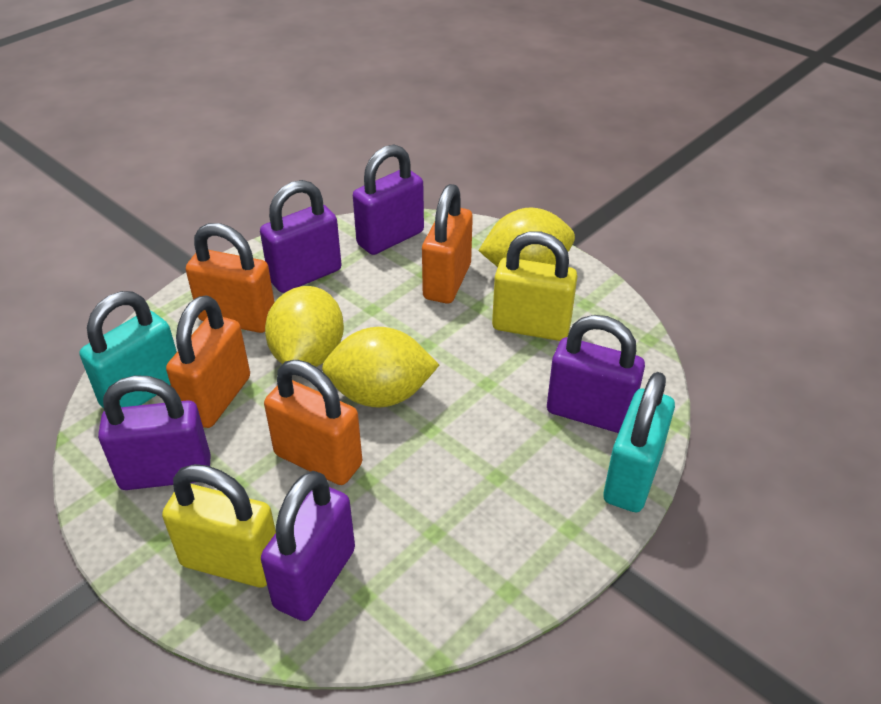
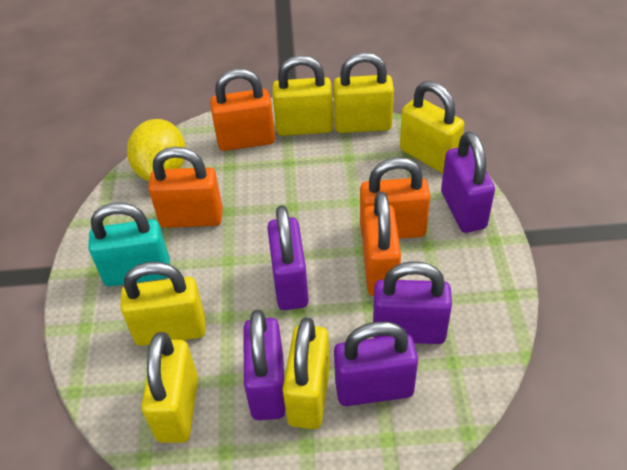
turquoise padlock: [79,291,177,408] [603,372,675,512] = 2 -> [88,202,170,286] = 1
yellow lemon: [265,286,344,367] [322,327,439,408] [479,208,575,267] = 3 -> [127,119,186,181] = 1
yellow padlock: [162,464,276,587] [492,231,577,341] = 2 -> [120,262,206,346] [141,332,198,443] [272,55,333,136] [283,318,330,429] [333,52,394,133] [400,81,464,173] = 6

